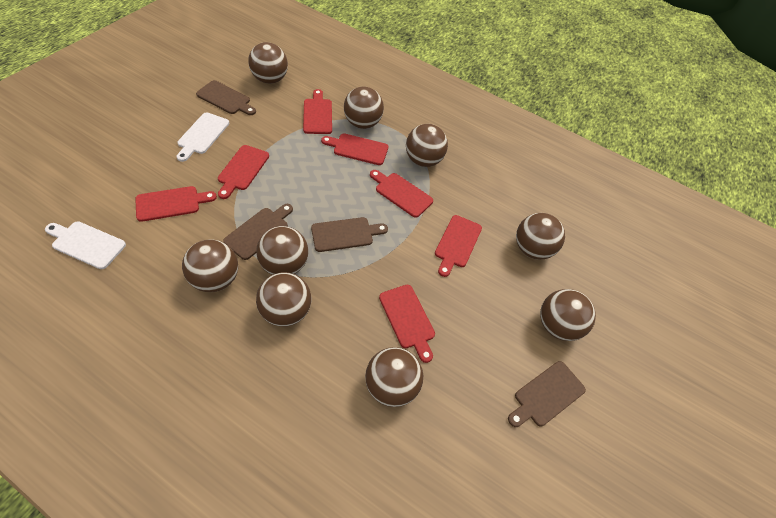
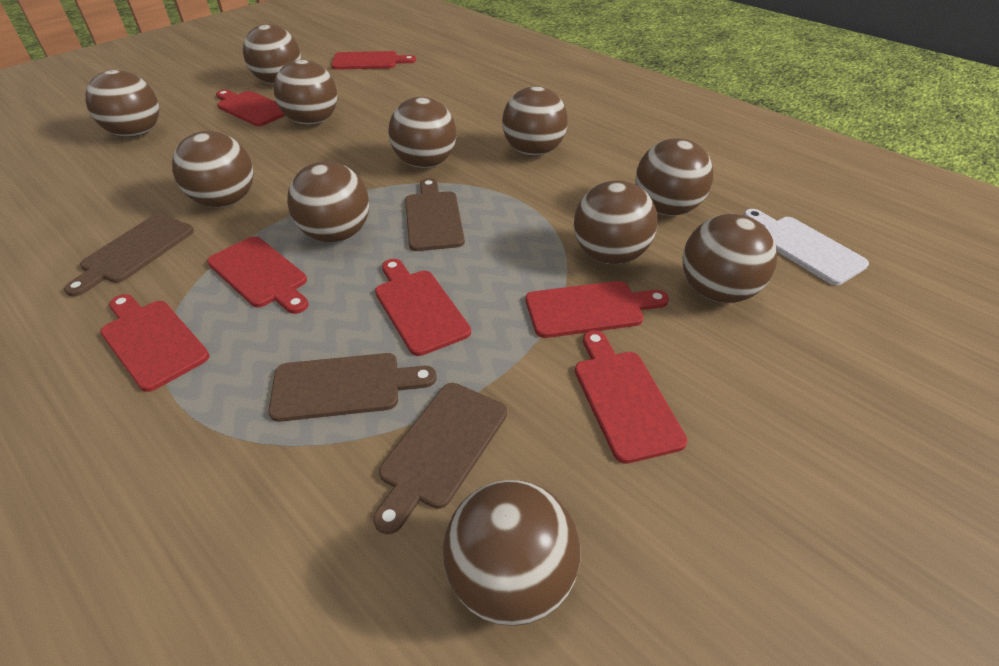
brown ball: [182,239,238,292] [248,42,288,84] [256,226,308,275] [256,272,311,327] [344,87,384,129] [365,347,423,407] [406,124,448,167] [516,213,565,260] [540,289,596,341] = 9 -> [86,70,159,137] [172,131,254,207] [243,24,301,84] [274,60,337,125] [287,161,369,242] [388,97,456,168] [443,480,580,626] [502,86,568,156] [574,180,658,264] [635,138,713,216] [683,214,777,303] = 11
white cutting board: [45,221,126,269] [177,112,229,162] = 2 -> [744,209,869,285] = 1

